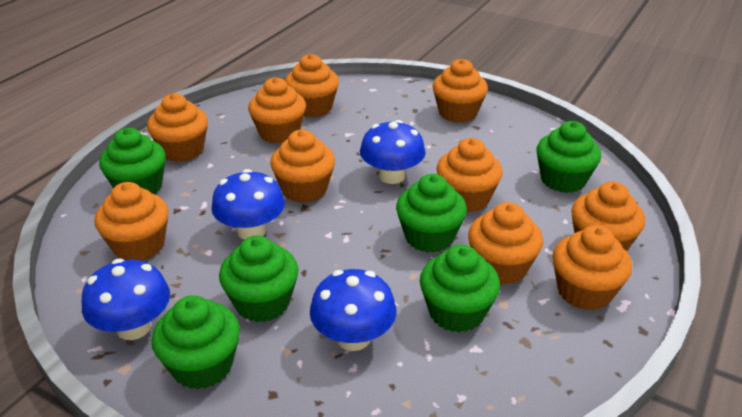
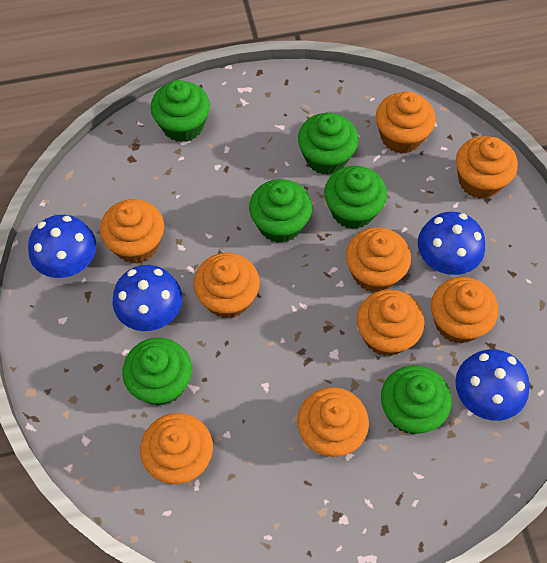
orange cupcake: [95,182,169,261] [147,94,208,162] [248,77,306,144] [270,130,335,203] [285,54,339,117] [433,59,488,123] [436,138,503,212] [468,202,543,285] [552,225,632,310] [571,182,645,251] = 10 -> [100,199,164,264] [140,413,213,484] [193,253,260,319] [297,387,369,457] [346,227,411,292] [357,289,425,356] [376,91,436,154] [431,277,498,343] [456,136,518,199] = 9

